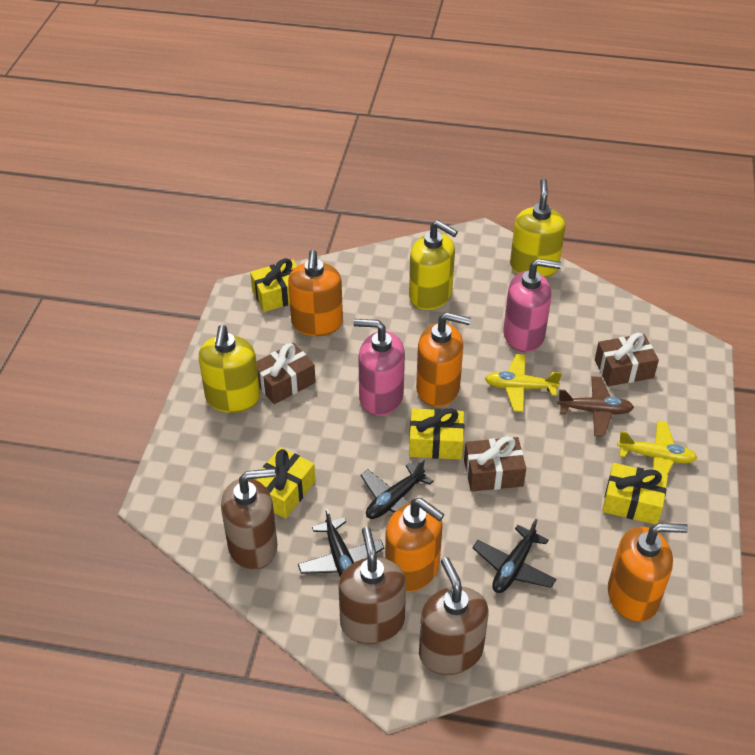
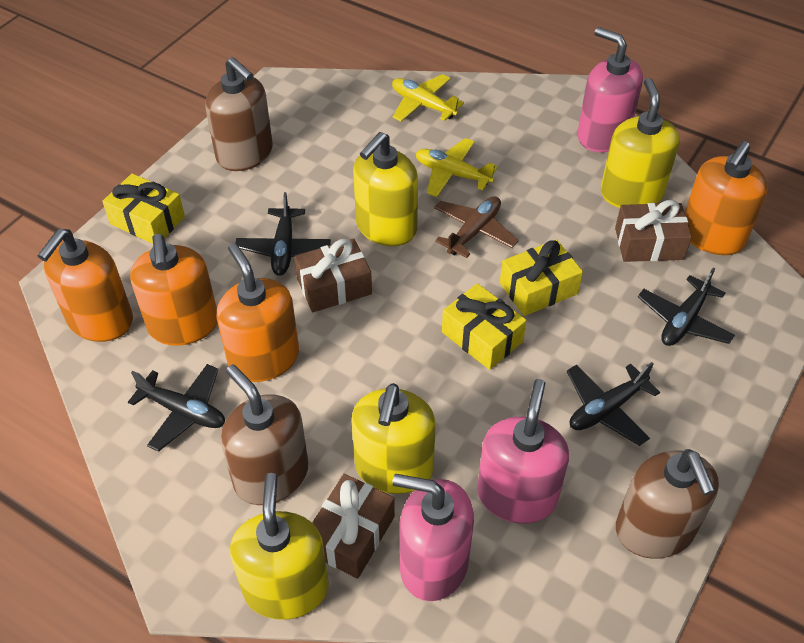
black plane: [298,509,384,577] [360,458,433,519] [472,519,556,593] = 3 -> [128,364,225,452] [236,192,331,276] [567,362,660,446] [638,268,735,346] = 4
pink soap dispenser: [353,319,405,416] [503,259,561,352] = 2 -> [392,474,474,601] [477,379,569,524] [577,27,643,152] = 3
yellow gift: [250,258,297,312] [255,447,315,519] [409,408,464,460] [602,463,668,525] = 4 -> [102,173,185,244] [442,283,527,370] [500,239,583,316] = 3
yellow soap dispenser: [199,325,260,413] [409,220,458,310] [510,178,566,278] = 3 -> [230,473,329,620] [351,383,436,494] [353,132,418,246] [601,78,680,208] = 4

